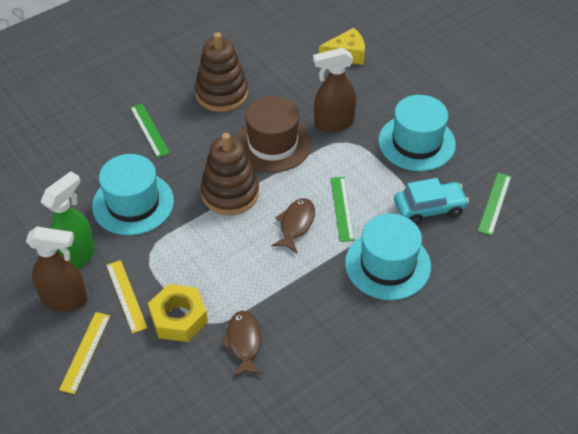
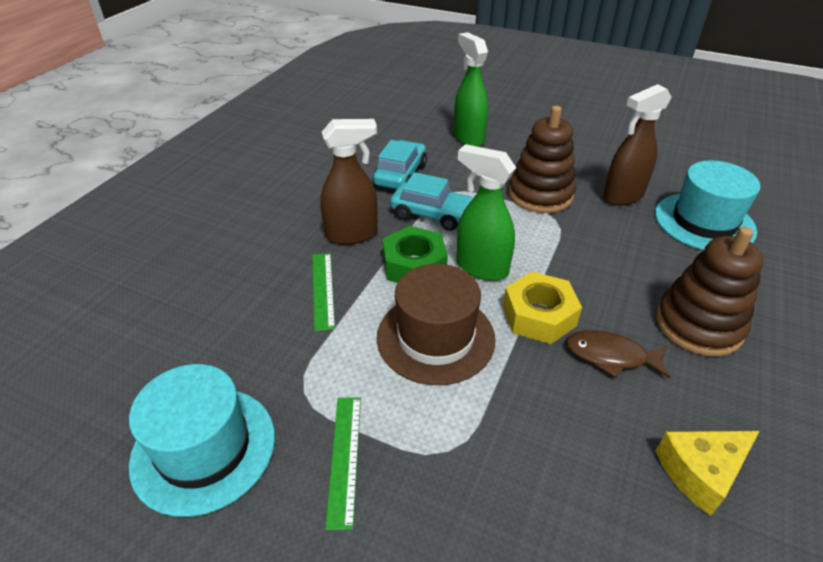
brown fish: [220,311,263,377] [271,198,315,253] = 2 -> [566,330,671,379] = 1
green nut: none = 0 -> [383,226,448,283] = 1
green ruler: [130,104,170,158] [330,177,355,242] [478,173,511,236] = 3 -> [312,253,335,331] [325,397,361,530] = 2
green spray bottle: [41,171,95,269] = 1 -> [454,32,489,147] [457,144,516,281] = 2
turquoise car: [394,178,469,225] = 1 -> [373,140,427,190] [390,172,473,231] = 2
turquoise hat: [92,154,174,235] [345,213,431,300] [378,95,456,171] = 3 -> [129,364,275,517] [655,160,761,250] = 2
yellow ruler: [59,312,110,394] [106,260,147,333] = 2 -> none = 0

